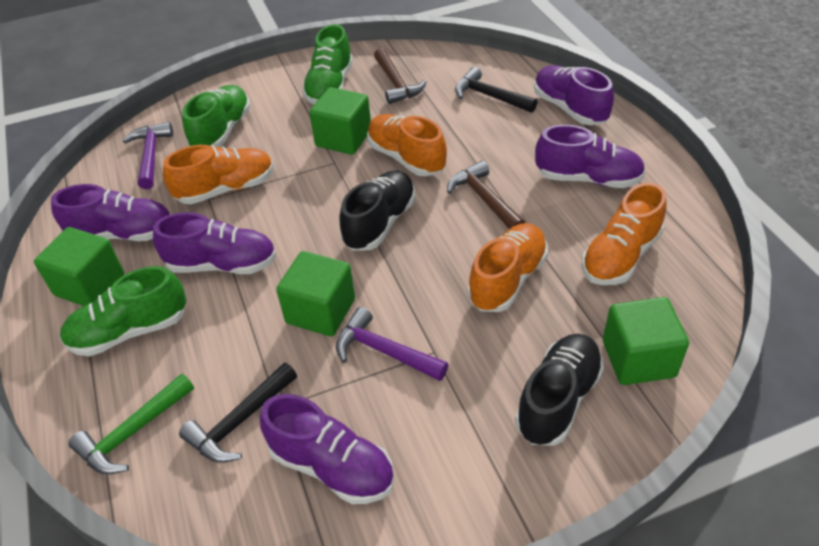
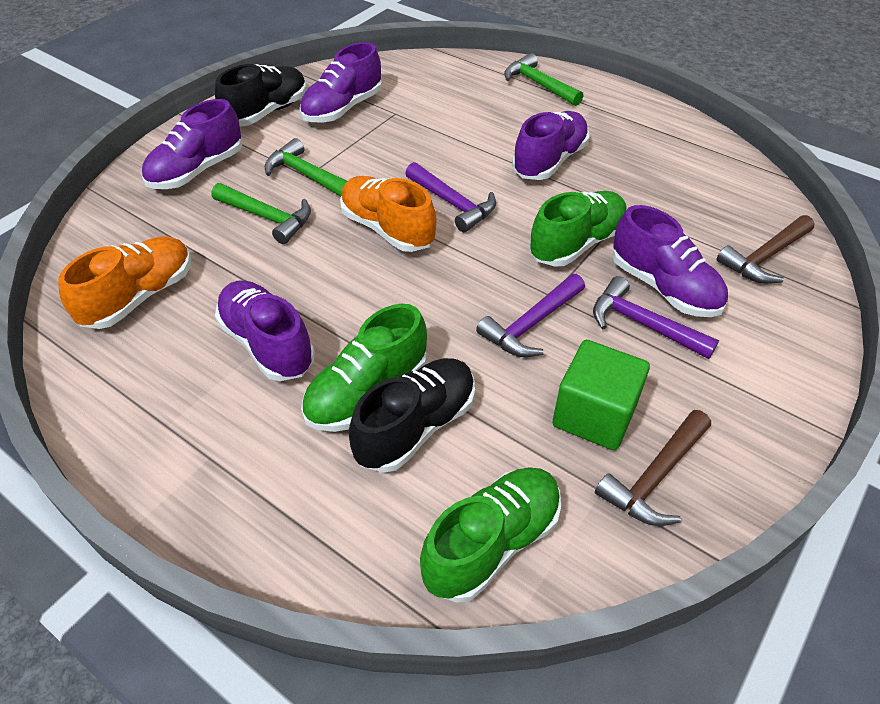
black hammer: [179,363,297,463] [455,67,537,113] = 2 -> none = 0
green cube: [34,227,124,306] [276,251,355,336] [309,87,371,155] [603,297,689,385] = 4 -> [553,340,650,450] = 1
green hammer: [68,374,194,474] = 1 -> [212,183,311,244] [265,138,347,197] [504,53,583,106] = 3
orange shoe: [163,145,274,204] [367,114,447,176] [467,223,548,312] [581,183,667,285] = 4 -> [58,236,191,329] [340,176,436,252] = 2
purple hammer: [123,122,173,189] [336,307,448,381] = 2 -> [405,162,496,232] [476,274,585,357] [593,276,719,359] = 3

